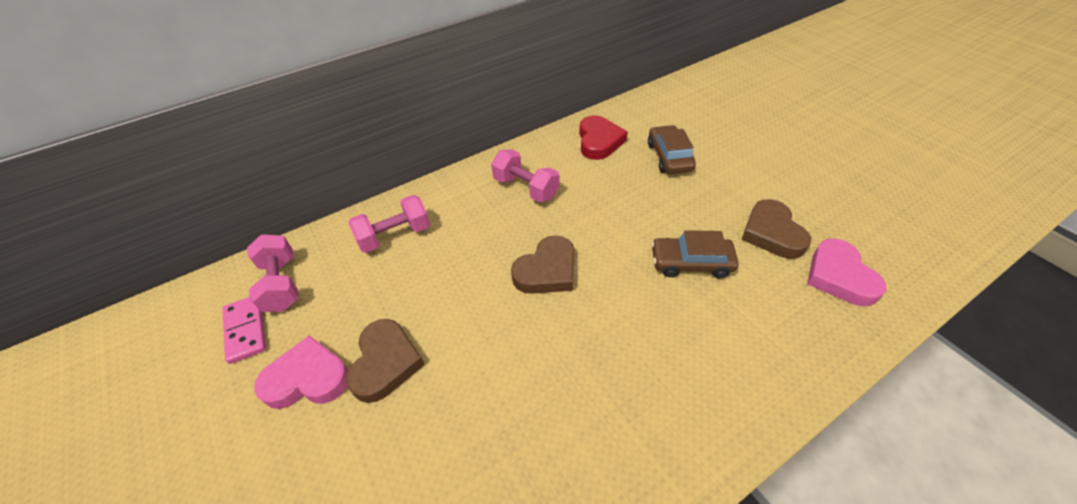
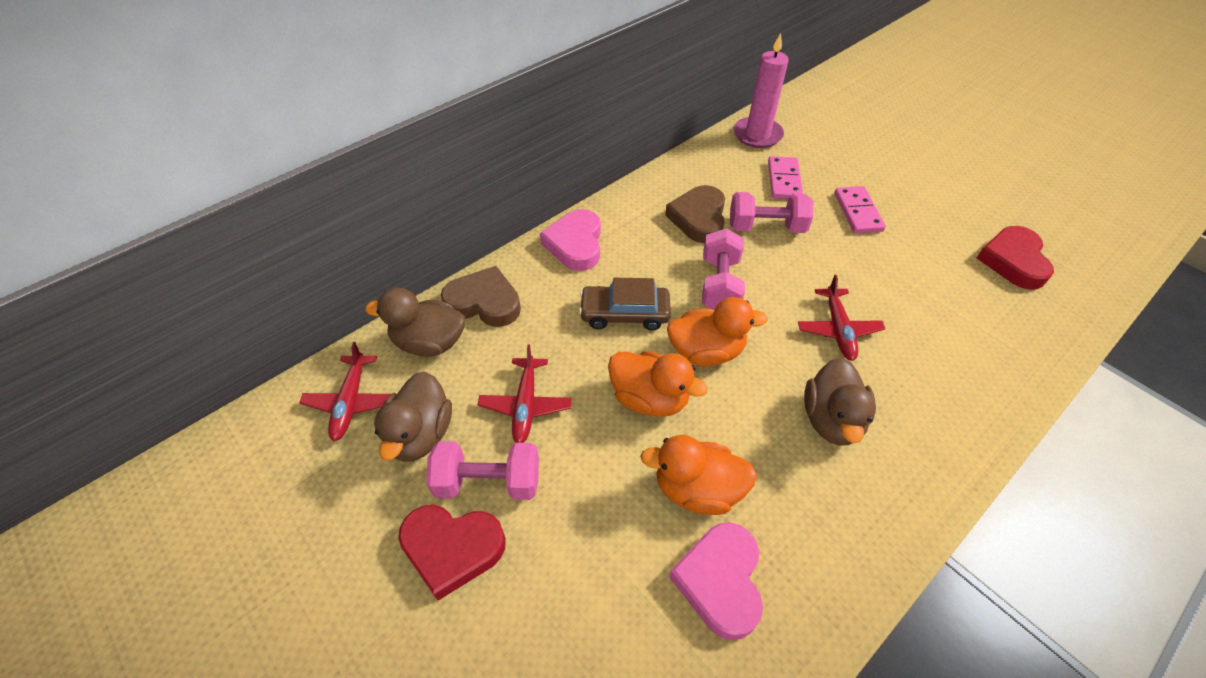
brown car: [648,125,696,174] [651,230,739,278] = 2 -> [579,278,671,330] = 1
brown duck: none = 0 -> [365,288,465,357] [374,371,452,462] [804,358,876,446] = 3
brown heart: [346,319,425,403] [511,235,574,294] [742,199,811,259] = 3 -> [441,266,521,327] [665,185,725,243] = 2
orange duck: none = 0 -> [608,351,708,417] [640,435,757,515] [667,297,768,366] = 3
pink candle: none = 0 -> [734,33,789,148] = 1
pink domino: [222,297,266,364] = 1 -> [768,156,803,199] [835,186,886,233] = 2
red heart: [579,115,628,160] = 1 -> [398,505,506,600] [977,226,1054,290] = 2
red plane: none = 0 -> [299,342,390,441] [478,344,572,443] [798,275,885,361] = 3

